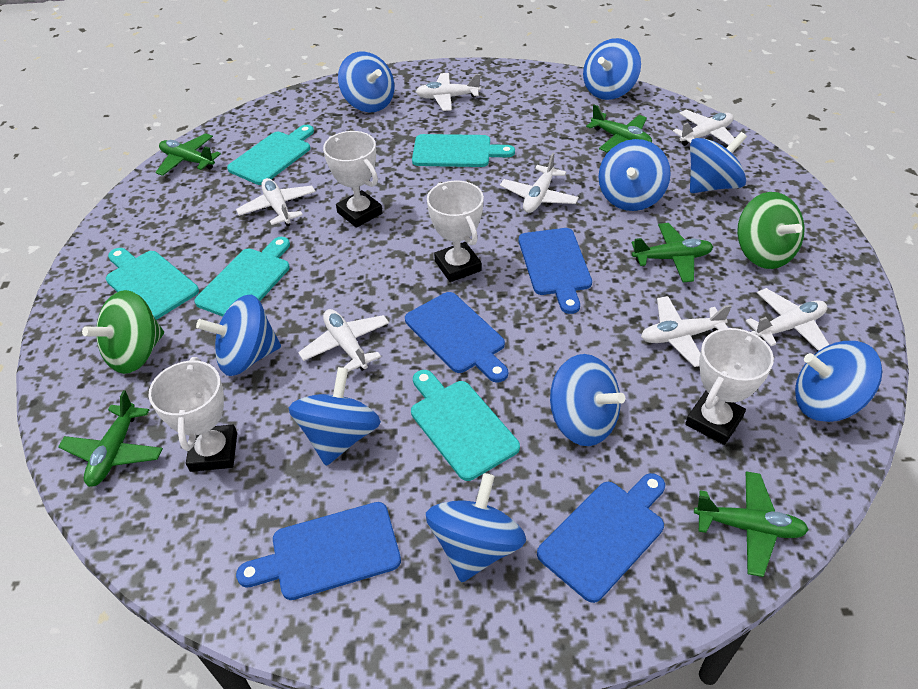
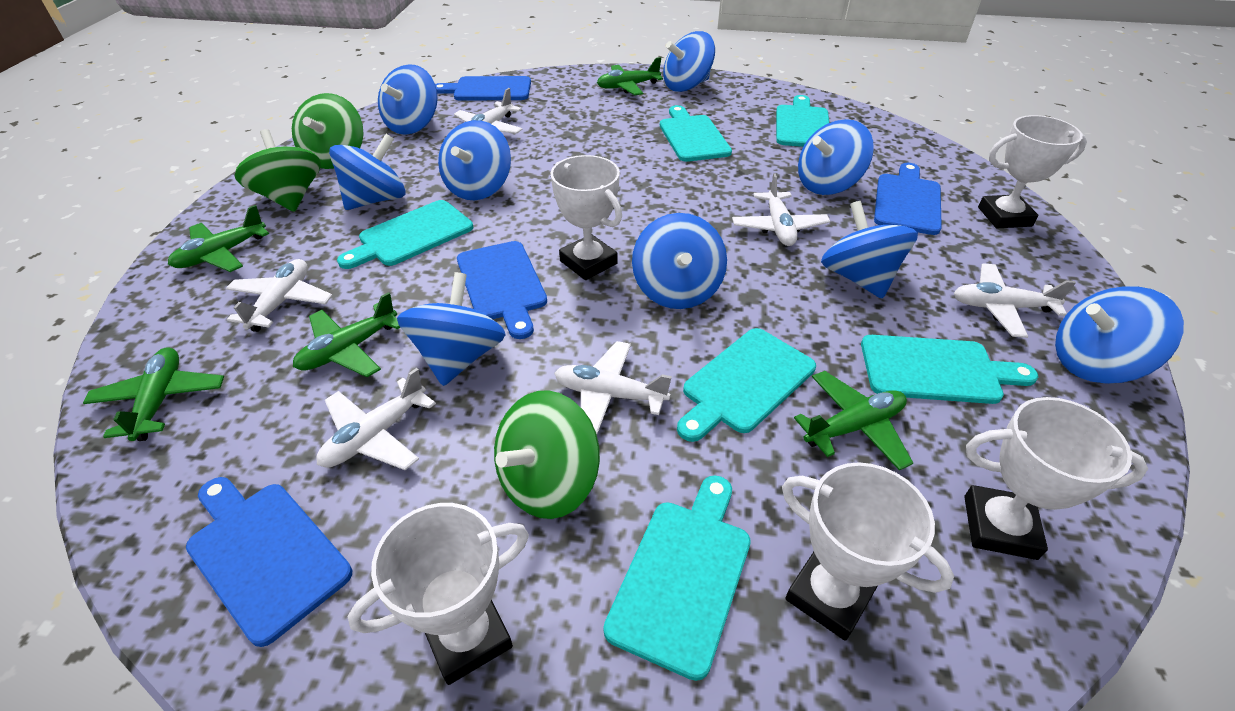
green spinning top: [82,290,164,374] [737,192,805,269] = 2 -> [235,129,321,212] [292,93,363,169] [494,390,600,519] = 3
turquoise cutting board: [106,248,199,320] [194,237,290,317] [227,125,314,185] [411,370,520,481] [412,134,515,167] = 5 -> [337,200,473,269] [603,475,751,681] [660,105,732,162] [677,328,816,442] [776,95,829,147] [861,335,1038,404] = 6
white plane: [236,178,316,226] [298,309,389,372] [416,73,481,111] [500,153,579,213] [641,296,732,367] [673,110,735,146] [746,288,829,351] = 7 -> [226,259,333,332] [316,368,436,470] [454,88,523,134] [554,341,672,434] [732,174,830,246] [954,264,1076,338] = 6
white trophy: [148,357,237,472] [323,131,382,228] [427,180,484,282] [685,328,774,445] = 4 -> [348,503,529,685] [551,155,622,280] [782,462,954,641] [964,397,1148,560] [978,115,1087,228] = 5

